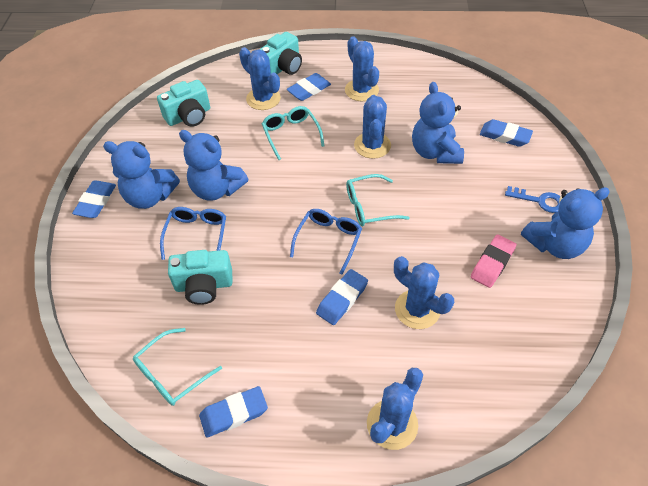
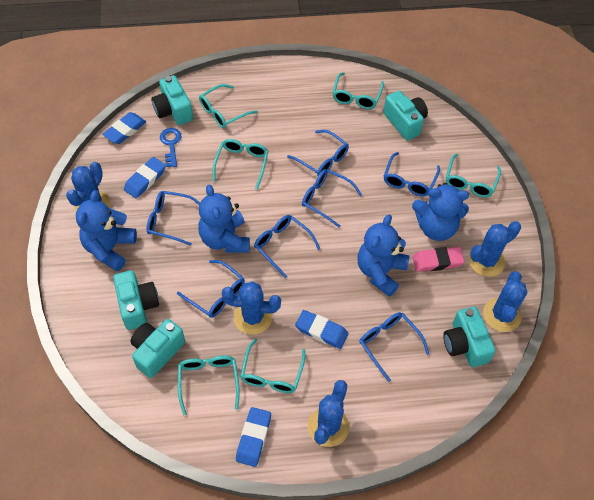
blue eraser: [72,180,116,218] [199,386,268,437] [287,73,331,101] [316,269,368,325] [480,119,533,147] = 5 -> [102,112,146,144] [124,157,166,198] [236,407,271,467] [295,310,348,349] = 4
blue glasses: [160,207,226,260] [290,209,362,274] = 2 -> [146,191,200,246] [177,260,245,318] [254,215,320,278] [287,130,349,176] [302,169,362,228] [359,312,429,382] [384,152,440,196] = 7
turquoise camera: [157,80,210,127] [168,250,233,305] [259,32,302,75] = 3 -> [113,270,159,330] [130,319,185,378] [151,75,193,125] [383,91,428,141] [443,306,496,367] = 5
turquoise glasses: [133,328,222,406] [262,106,325,160] [346,174,410,226] = 3 -> [178,355,240,415] [199,84,258,128] [213,139,268,190] [240,338,305,393] [332,72,384,109] [446,153,501,197] = 6

